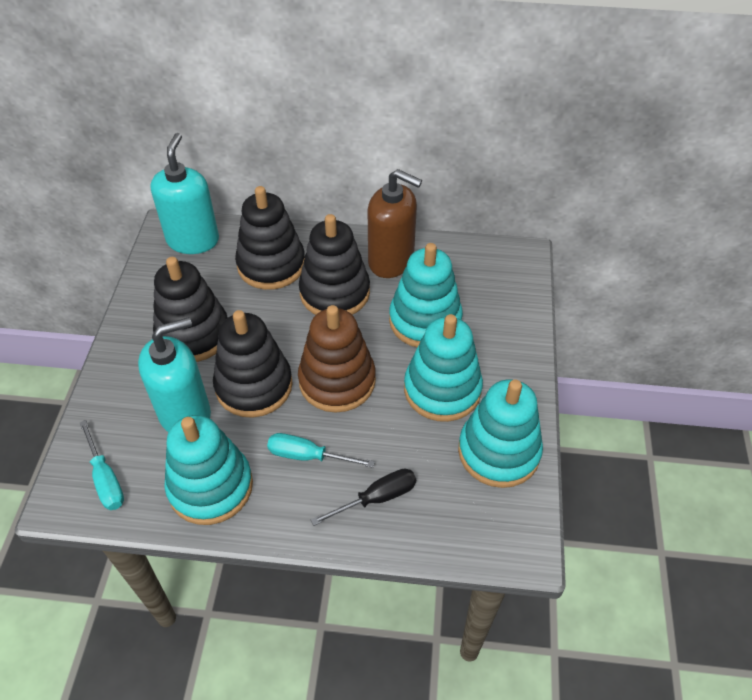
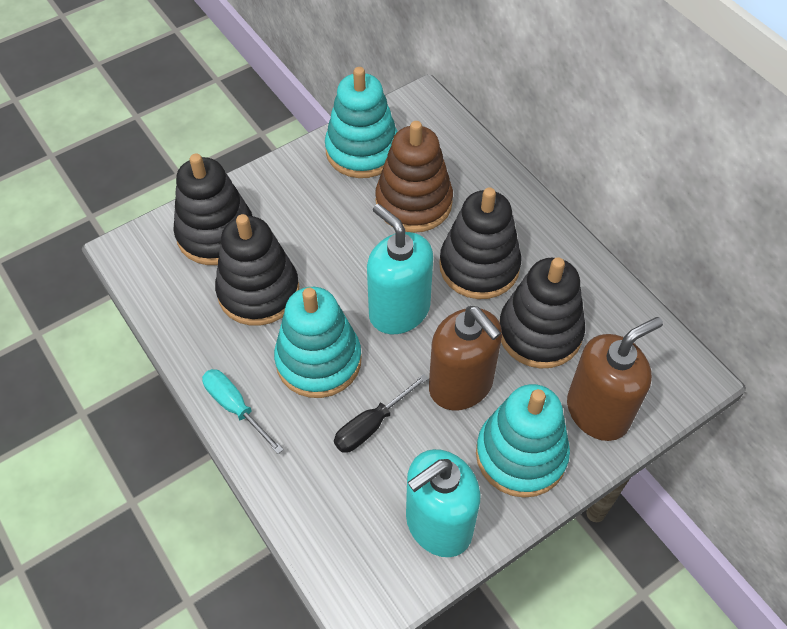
brown soap dispenser: [368,169,422,278] = 1 -> [429,306,502,410] [567,317,663,441] = 2
turquoise screwdriver: [80,420,124,510] [267,433,375,468] = 2 -> [202,369,284,454] = 1
turquoise stacking toy: [164,415,253,525] [389,243,463,347] [404,314,483,422] [458,379,543,488] = 4 -> [274,287,362,398] [325,67,398,178] [476,384,570,498] = 3

